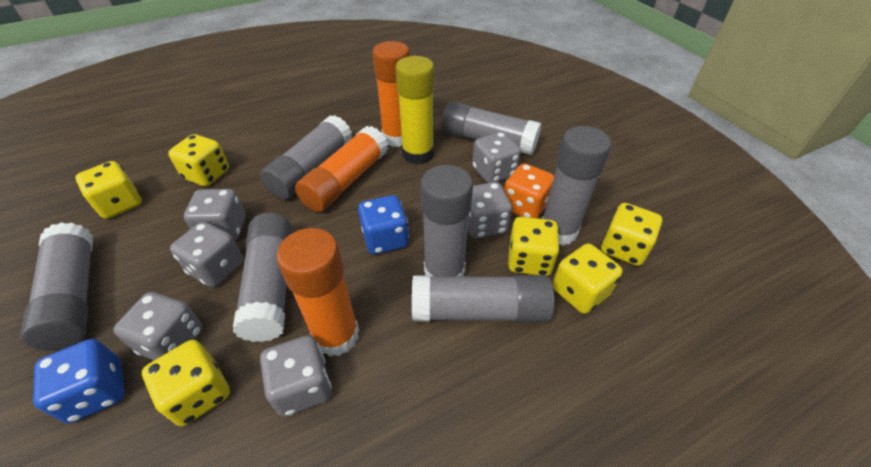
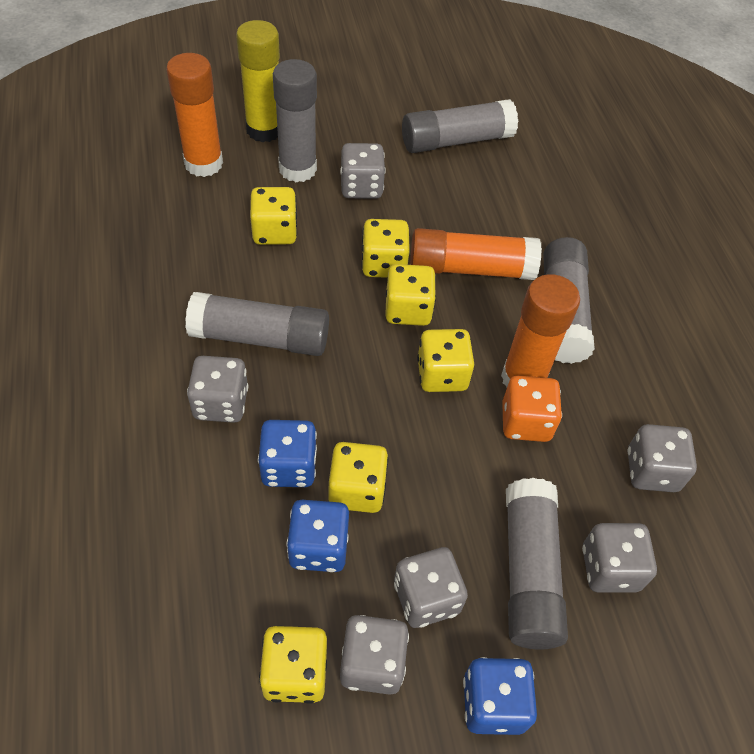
blue dice: [33,339,125,423] [358,195,409,255] = 2 -> [258,420,317,487] [287,500,349,572] [463,657,537,735] = 3
grey glue stick: [21,222,93,351] [233,213,292,342] [260,115,352,199] [412,275,555,323] [420,165,473,277] [441,101,541,155] [542,126,611,246] = 7 -> [185,292,329,356] [273,59,317,182] [402,99,518,153] [506,478,568,649] [543,237,595,364] = 5

